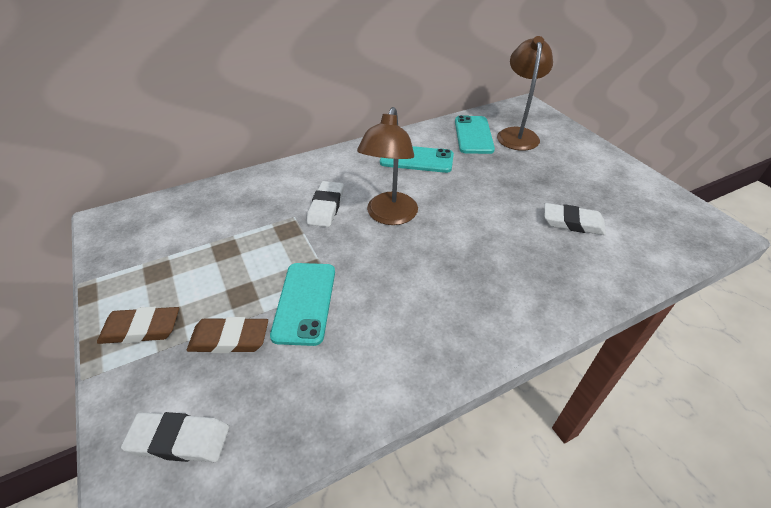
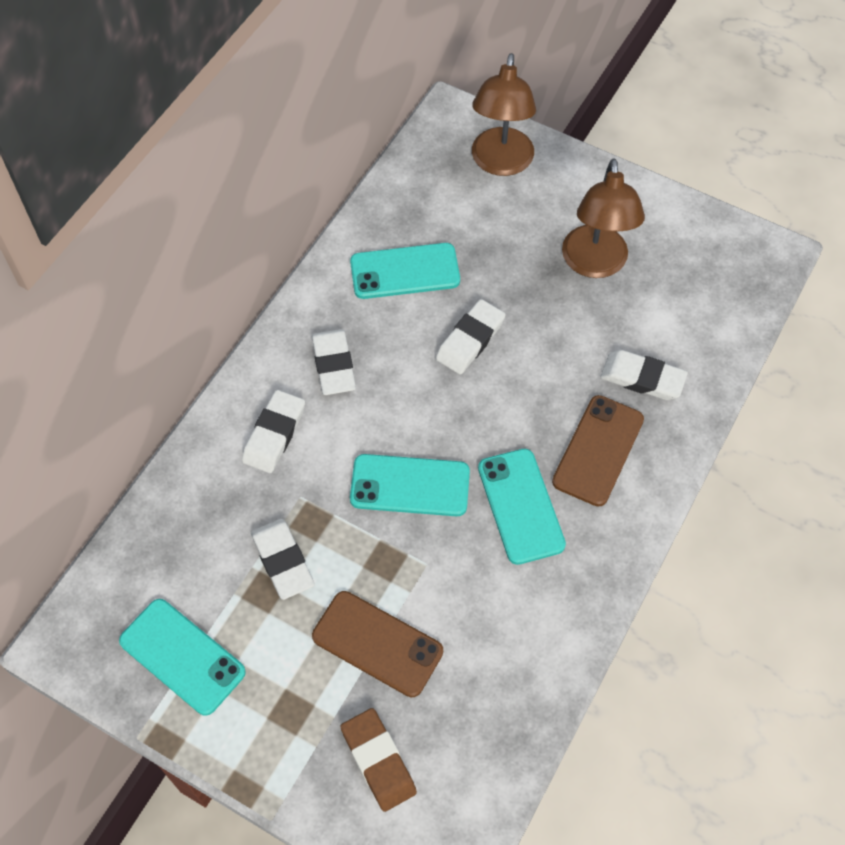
brown eraser: [97,307,179,344] [187,317,268,353] = 2 -> [340,708,417,812] = 1
brown phone: none = 0 -> [312,591,443,697] [552,395,644,506] = 2
turquoise phone: [270,263,335,346] [380,146,454,173] [455,115,495,154] = 3 -> [119,599,246,716] [350,243,460,299] [350,454,470,516] [478,449,566,565] = 4
white eraser: [121,412,229,462] [307,181,344,227] [544,203,606,235] = 3 -> [242,390,305,473] [251,519,315,600] [312,329,356,395] [436,299,506,375] [600,350,688,400] = 5

